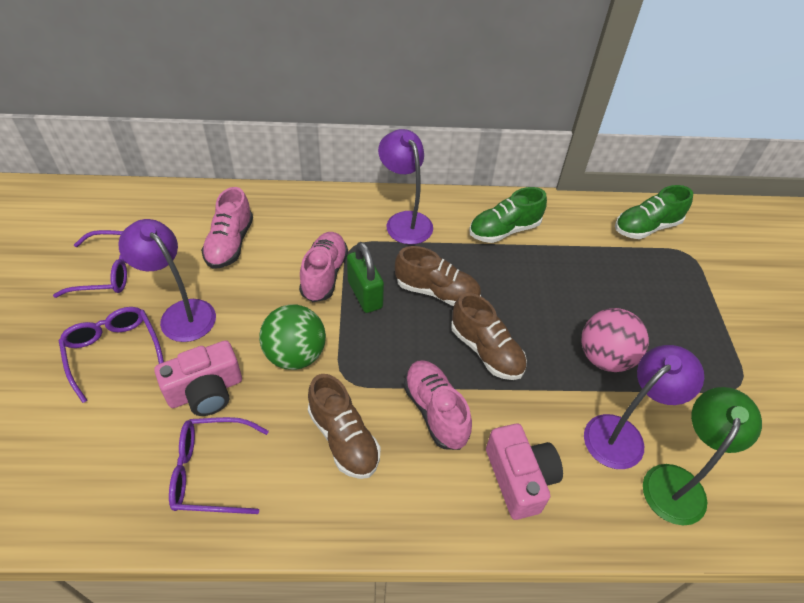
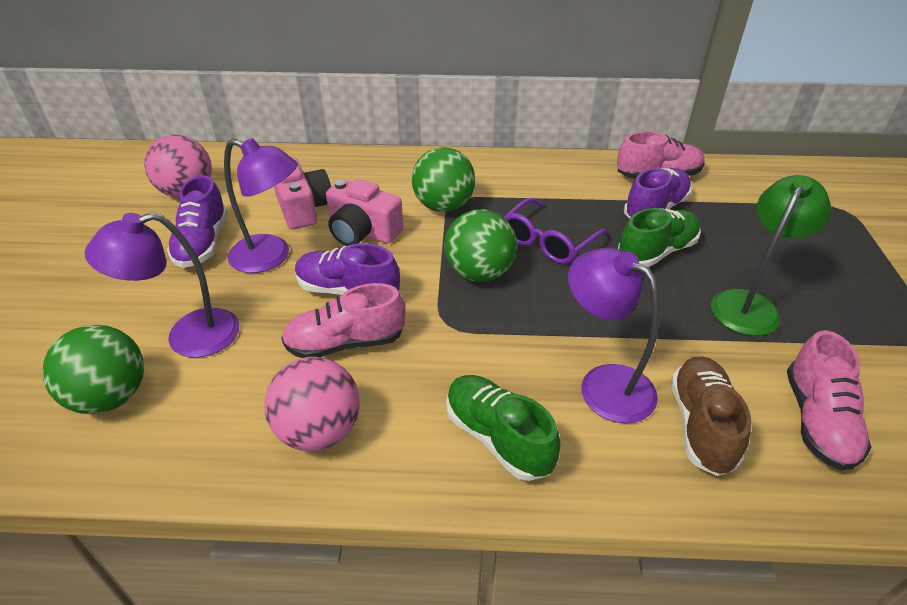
brown shoe: [308,374,381,479] [395,246,481,306] [451,293,527,380] = 3 -> [671,356,752,476] = 1
green ball: [259,304,326,370] = 1 -> [42,325,144,414] [412,147,475,212] [444,209,517,282] = 3
green padlock: [347,242,384,313] = 1 -> none = 0
pink ball: [581,308,649,372] = 1 -> [144,135,212,198] [264,357,360,451] = 2
purple glasses: [53,230,127,298] [59,307,164,403] [169,417,269,514] = 3 -> [504,198,608,264] = 1
purple shoe: none = 0 -> [167,175,228,268] [295,243,400,295] [624,168,692,219] = 3

